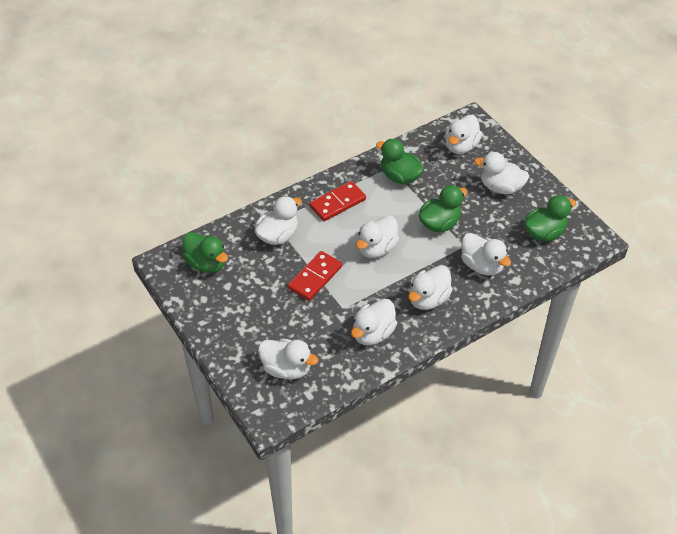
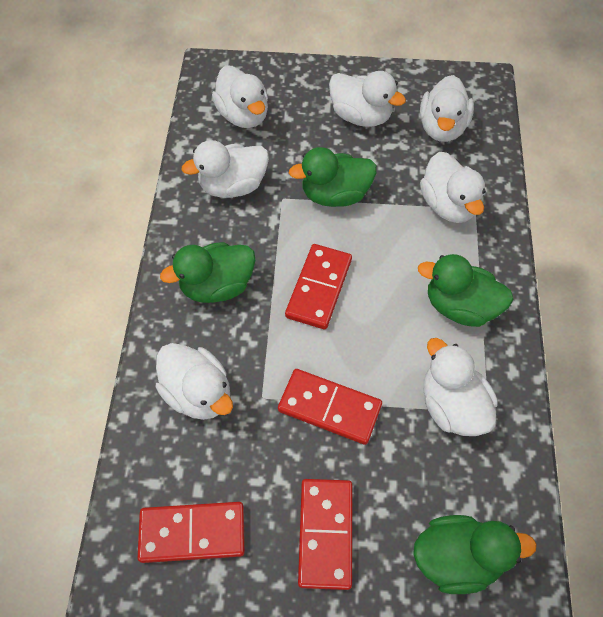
red domino: [288,251,342,301] [309,181,366,221] = 2 -> [138,502,245,563] [278,369,382,445] [285,244,352,329] [298,479,352,590] = 4
white duck: [255,196,302,245] [258,339,319,380] [351,299,397,345] [356,216,400,258] [409,265,453,310] [445,115,482,154] [461,233,511,276] [474,152,529,194] = 8 -> [155,343,233,420] [182,140,269,198] [212,65,268,128] [329,71,406,127] [420,75,474,142] [420,152,486,223] [423,338,498,436] = 7

